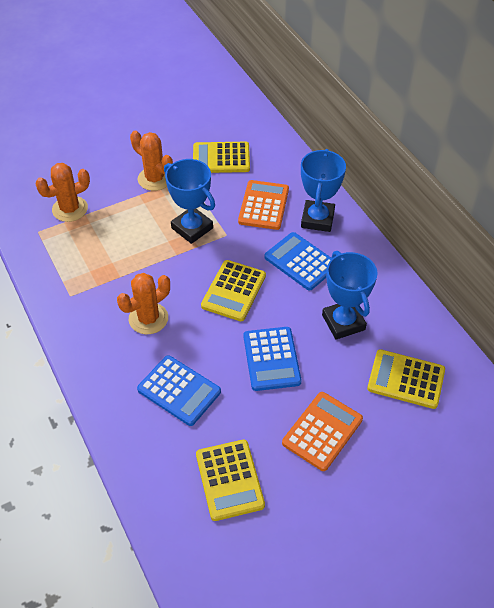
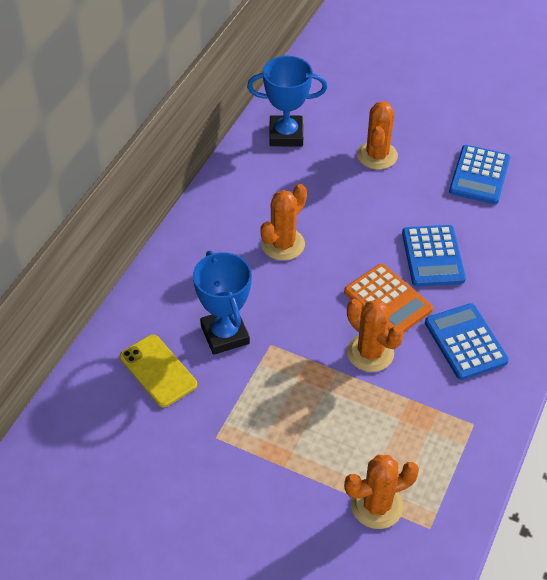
blue trophy: [164,159,215,244] [301,149,346,232] [322,251,377,340] = 3 -> [193,251,252,355] [247,56,327,147] = 2
orange cactus: [35,163,90,222] [117,273,170,334] [130,131,173,191] = 3 -> [260,184,307,261] [344,455,419,529] [347,299,404,372] [357,101,398,170] = 4
orange calculator: [238,180,289,230] [282,392,363,471] = 2 -> [344,264,433,332] = 1
yellow calculator: [193,142,250,173] [196,440,265,521] [201,260,266,321] [367,349,445,409] = 4 -> none = 0
yellow phone: none = 0 -> [120,334,197,407] = 1

